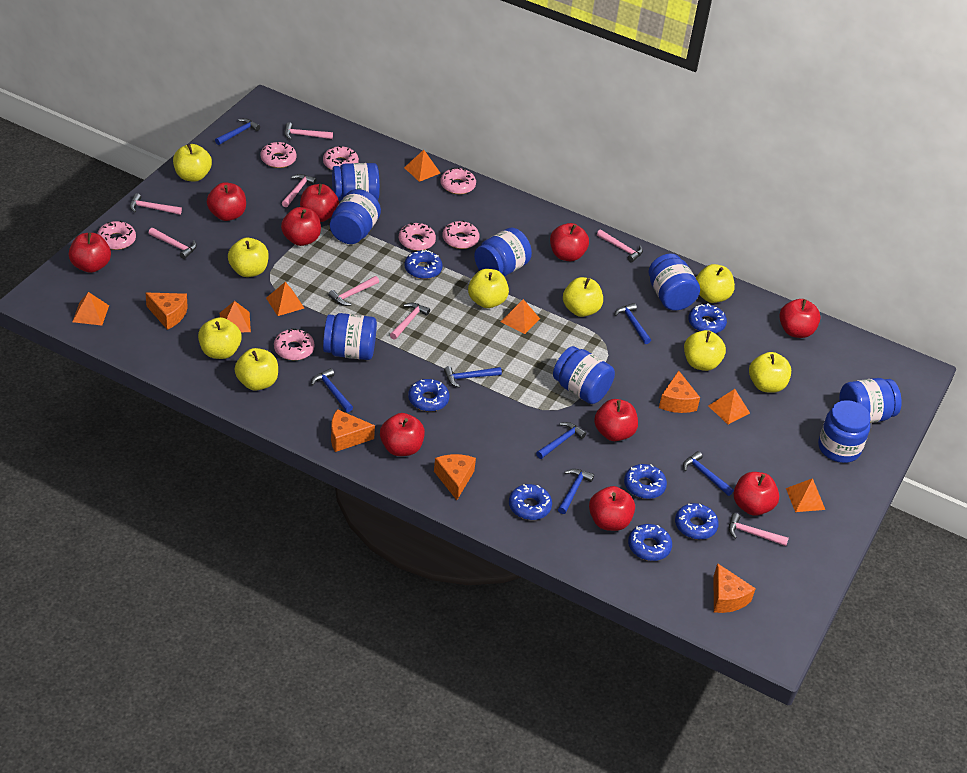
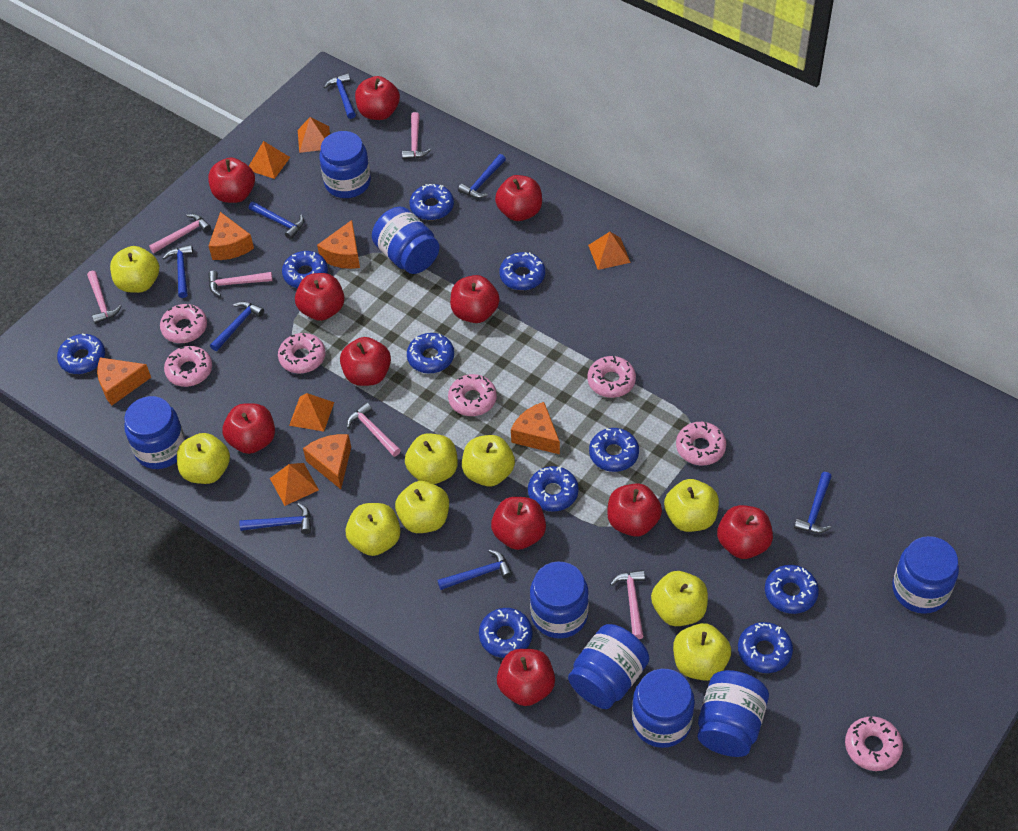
blue donut: [405,250,443,279] [408,379,450,412] [509,484,552,520] [624,464,667,499] [628,524,672,561] [675,503,719,540] [688,303,727,333] = 7 -> [57,334,105,374] [282,251,328,288] [407,333,454,373] [410,184,454,220] [479,608,533,658] [499,252,545,290] [528,466,579,512] [589,428,639,472] [738,622,793,673] [765,565,819,614] = 10
blue hammer: [215,118,260,145] [311,368,353,412] [444,366,502,388] [536,422,586,459] [558,469,594,514] [615,303,651,344] [683,451,734,496] = 7 -> [163,245,193,298] [210,301,264,351] [239,503,311,534] [249,201,304,240] [324,73,356,119] [437,550,512,590] [458,154,506,198] [794,472,832,533] = 8
orange pyramid: [72,292,109,326] [220,301,251,332] [266,282,304,316] [404,150,440,182] [501,299,540,334] [708,389,750,424] [786,478,825,512] = 7 -> [249,141,290,179] [270,463,319,506] [289,393,334,432] [298,117,330,153] [588,232,631,270] = 5
pink hammer: [130,193,182,215] [149,228,197,259] [282,174,316,207] [284,122,333,140] [328,276,379,306] [390,303,430,340] [597,229,643,262] [729,513,789,546] = 8 -> [87,271,122,324] [149,214,211,253] [208,271,273,296] [347,402,401,457] [402,112,431,159] [610,570,645,639] = 6
red apple: [69,233,111,273] [207,182,246,221] [281,207,321,246] [300,184,339,222] [380,413,425,456] [550,223,589,261] [589,486,635,531] [594,399,638,441] [733,472,779,516] [779,299,821,338] = 10 -> [208,158,255,203] [222,403,275,454] [295,273,345,321] [340,337,391,386] [355,76,400,120] [450,275,500,323] [491,497,546,550] [495,175,542,221] [497,649,555,706] [607,483,662,537] [717,505,773,559] = 11

